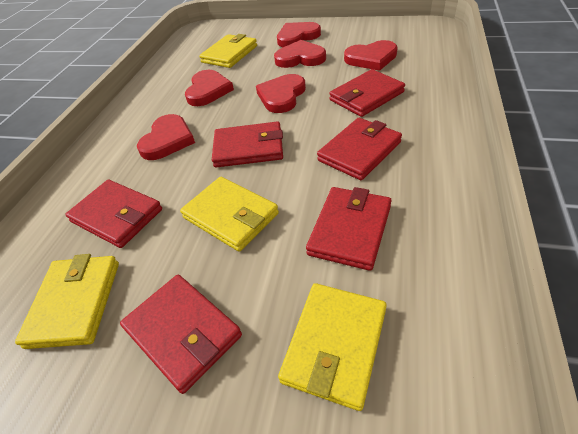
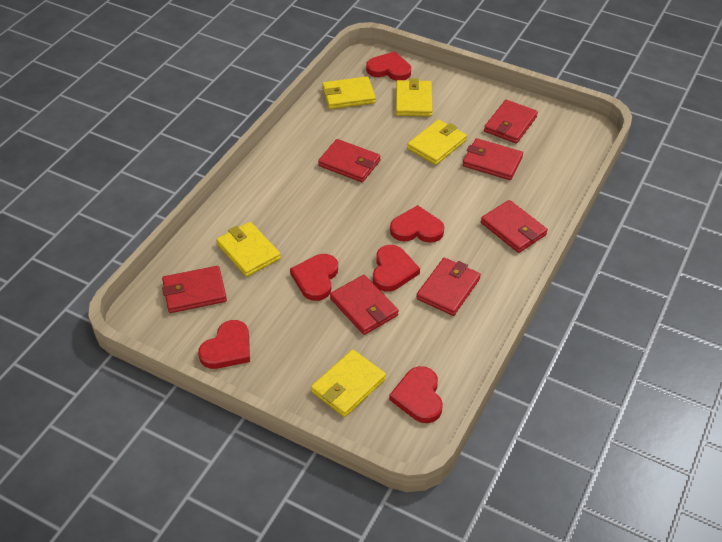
red wallet: [65,180,162,248] [120,275,242,394] [212,121,283,167] [306,187,392,271] [317,118,402,180] [329,69,405,117] = 6 -> [162,266,227,313] [318,139,380,182] [330,275,399,335] [416,258,481,316] [463,138,523,180] [481,200,548,253] [484,100,538,144] = 7
yellow wallet: [15,254,119,349] [180,177,279,252] [199,34,257,68] [278,283,387,411] = 4 -> [216,222,281,277] [311,350,386,417] [322,76,376,109] [396,78,433,117] [407,119,467,165] = 5

